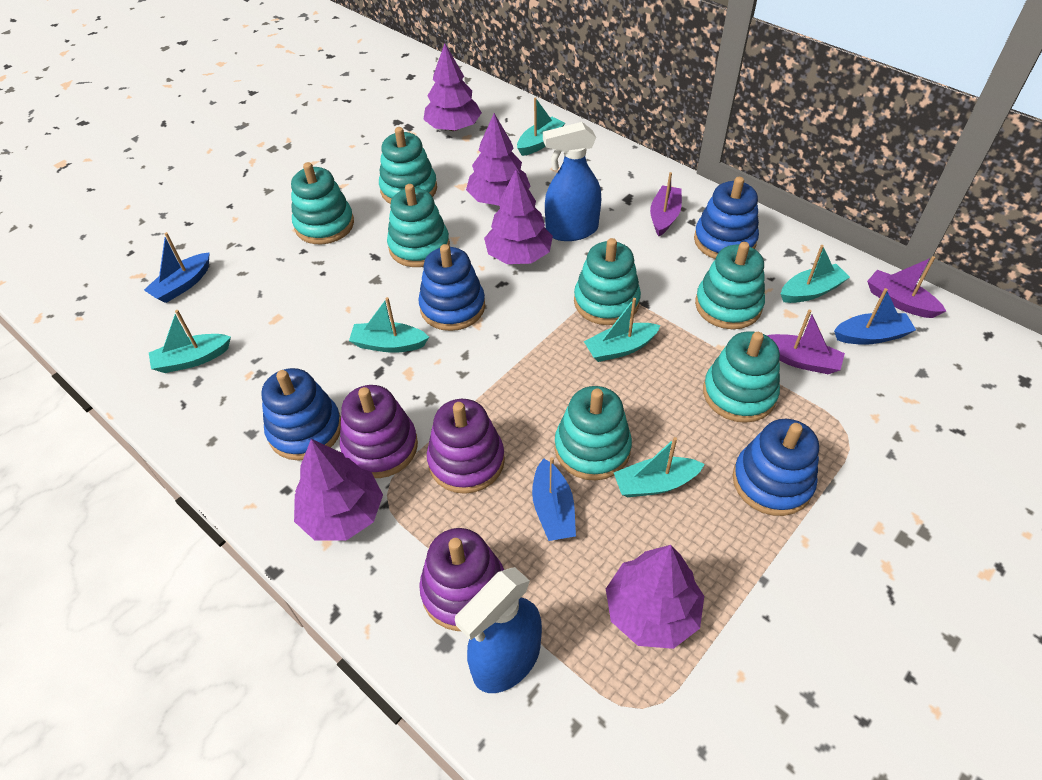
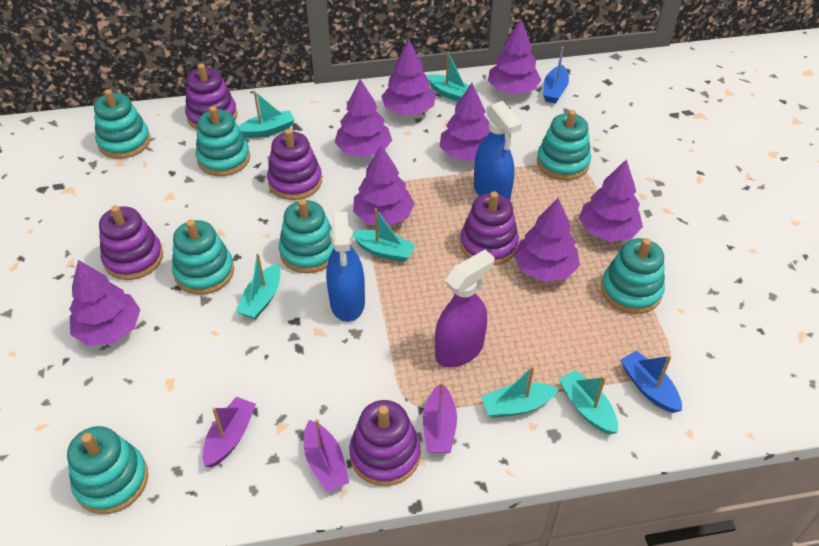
blue boat: [144,232,210,303] [532,457,576,541] [834,288,916,345] = 3 -> [543,47,569,104] [620,350,682,413] = 2
blue stacking toy: [261,368,341,461] [418,244,485,331] [694,177,759,259] [733,419,819,516] = 4 -> none = 0
purple spray bottle: none = 0 -> [435,250,494,368] = 1
purple stacking toy: [340,385,418,478] [419,528,504,631] [427,399,505,494] = 3 -> [99,205,163,280] [185,63,237,129] [267,129,322,200] [349,400,421,486] [460,191,519,266] = 5
purple tree: [294,439,383,541] [423,43,482,131] [466,113,531,206] [484,169,553,264] [606,545,704,649] = 5 -> [69,260,141,346] [335,79,392,157] [353,145,415,226] [381,39,436,115] [440,83,490,161] [488,19,541,94] [514,198,580,282] [579,159,643,242] = 8

